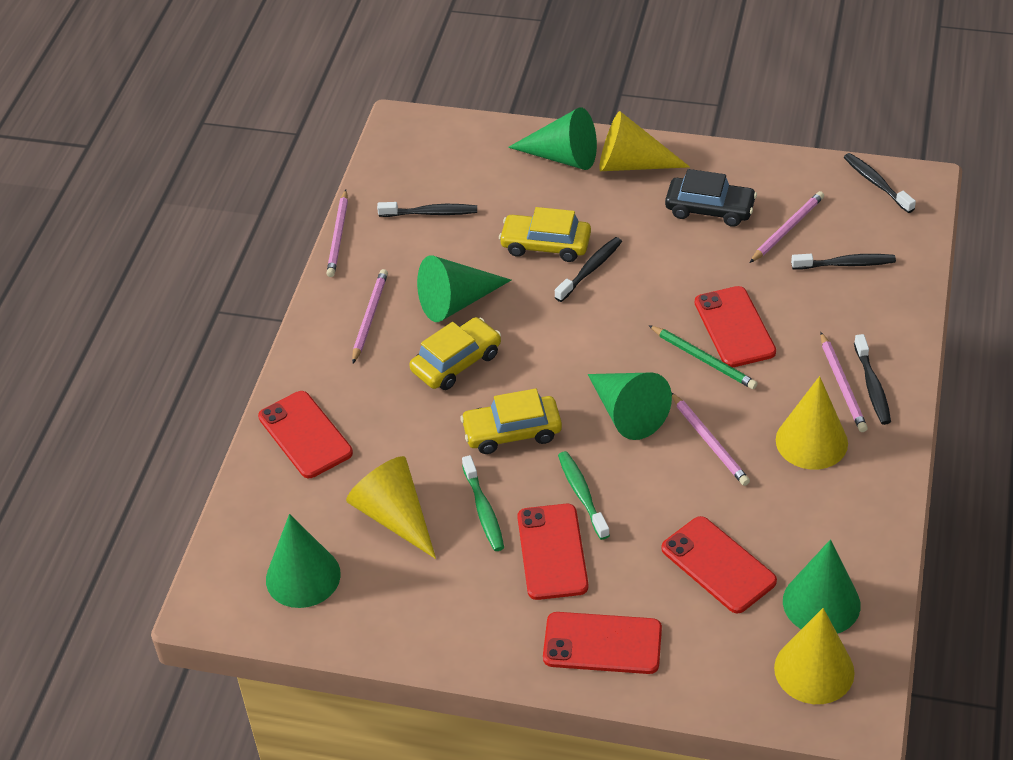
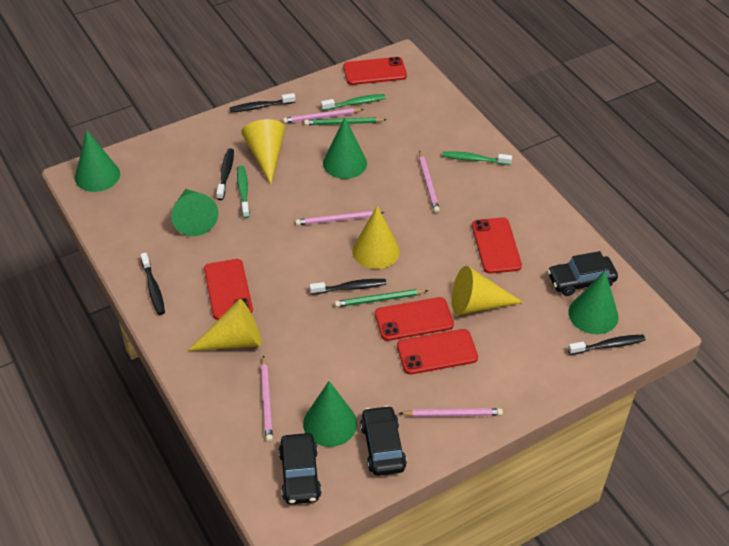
black car: [665,169,757,227] = 1 -> [279,433,322,504] [360,405,407,476] [548,251,618,296] = 3
green pencil: [648,325,758,389] = 1 -> [304,117,387,125] [335,289,429,307] = 2
green toothbrush: [462,455,504,551] [558,451,610,540] = 2 -> [237,165,250,218] [321,94,386,111] [442,151,512,165] = 3
yellow car: [409,317,501,390] [460,388,562,454] [499,207,591,262] = 3 -> none = 0

